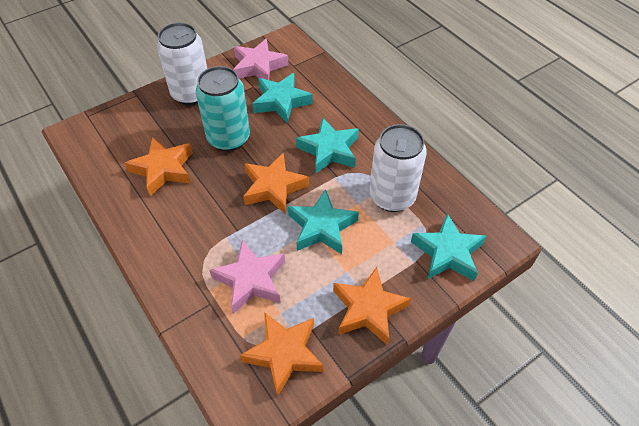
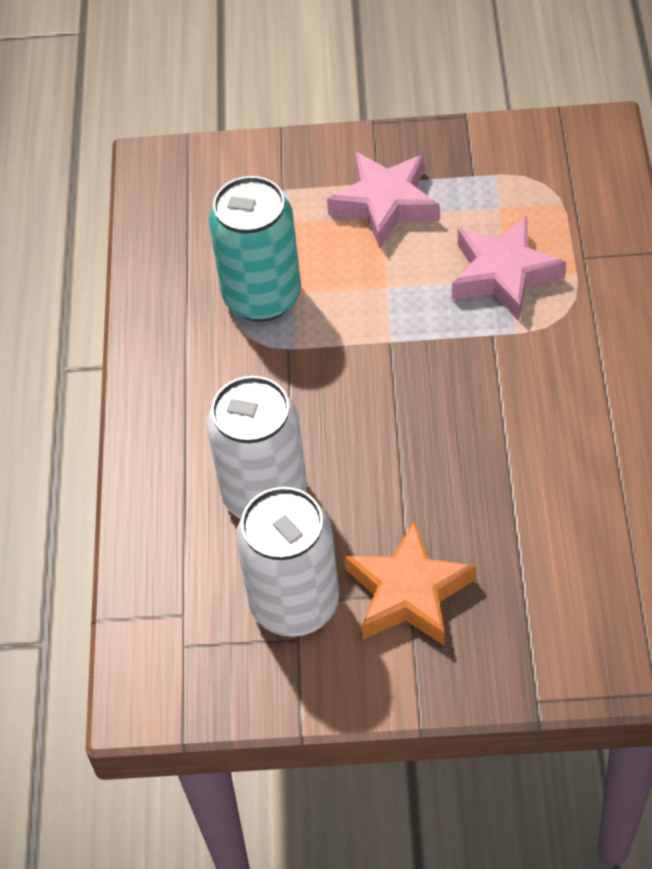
orange star: [125,137,193,196] [239,312,324,397] [243,152,309,214] [333,267,411,345] = 4 -> [345,521,476,646] = 1
turquoise star: [252,73,313,123] [288,189,359,254] [296,118,359,174] [411,213,486,281] = 4 -> none = 0

